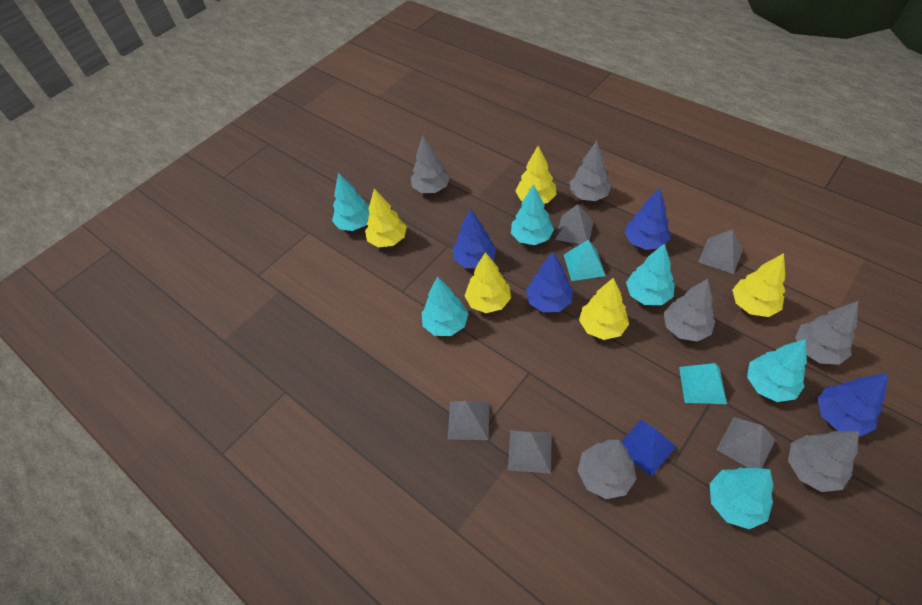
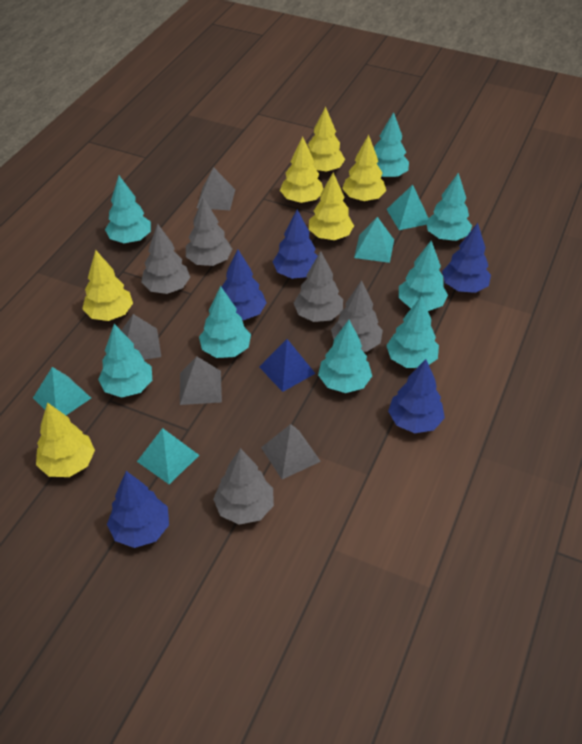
blue tree: [452,209,496,268] [526,252,573,312] [625,188,670,250] [817,373,888,437] = 4 -> [107,471,169,548] [222,250,266,320] [273,210,318,279] [388,359,445,433] [442,223,491,293] = 5
grey pyramid: [448,401,489,440] [508,430,552,474] [555,204,594,244] [698,229,743,274] [716,417,775,468] = 5 -> [121,314,161,360] [180,356,222,405] [197,167,235,210] [261,424,321,479] = 4
grey tree: [411,136,450,193] [570,141,612,201] [578,440,636,499] [664,279,715,342] [788,431,859,492] [795,301,858,365] = 6 -> [141,224,190,294] [186,197,232,266] [213,448,274,525] [294,251,343,322] [331,280,383,352] = 5
turquoise pyramid: [564,240,606,281] [679,363,727,404] = 2 -> [33,367,91,415] [137,428,199,484] [354,217,394,263] [386,185,428,230] = 4
turquoise tree: [332,173,369,231] [422,276,469,336] [511,184,554,245] [626,244,675,305] [710,467,774,529] [747,339,807,402] = 6 -> [98,324,152,398] [105,176,151,243] [199,286,251,358] [318,320,372,393] [374,112,409,178] [386,296,439,368] [399,241,448,311] [426,173,472,241] = 8
yellow tree: [365,189,407,247] [465,252,511,313] [515,146,557,204] [579,278,629,340] [732,253,786,317] = 5 -> [36,402,95,477] [82,250,133,321] [280,136,323,203] [308,106,345,173] [309,172,354,240] [342,135,386,201] = 6

